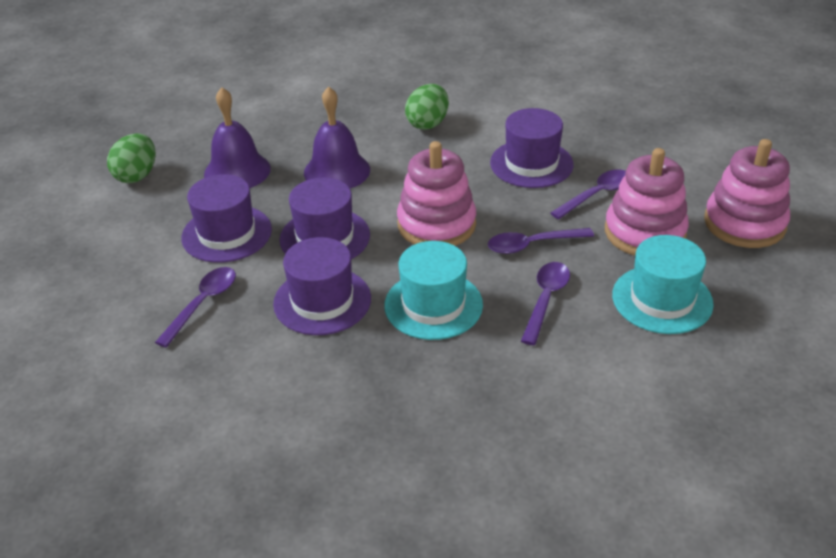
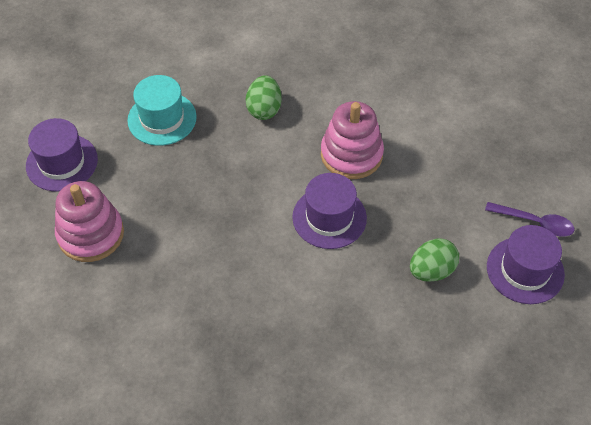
pink stacking toy: [397,141,476,246] [605,148,689,255] [704,139,790,248] = 3 -> [55,181,124,262] [321,101,384,179] = 2
purple bell: [204,87,271,188] [304,86,370,188] = 2 -> none = 0
purple hat: [181,174,272,263] [273,237,371,335] [279,178,370,259] [490,108,573,188] = 4 -> [26,118,98,192] [292,173,367,249] [487,225,565,304] = 3
purple spoon: [155,267,236,348] [488,228,594,254] [521,262,570,345] [550,169,625,219] = 4 -> [485,202,574,237] = 1
turquoise hat: [384,241,483,340] [612,235,714,334] = 2 -> [127,75,197,146] = 1

